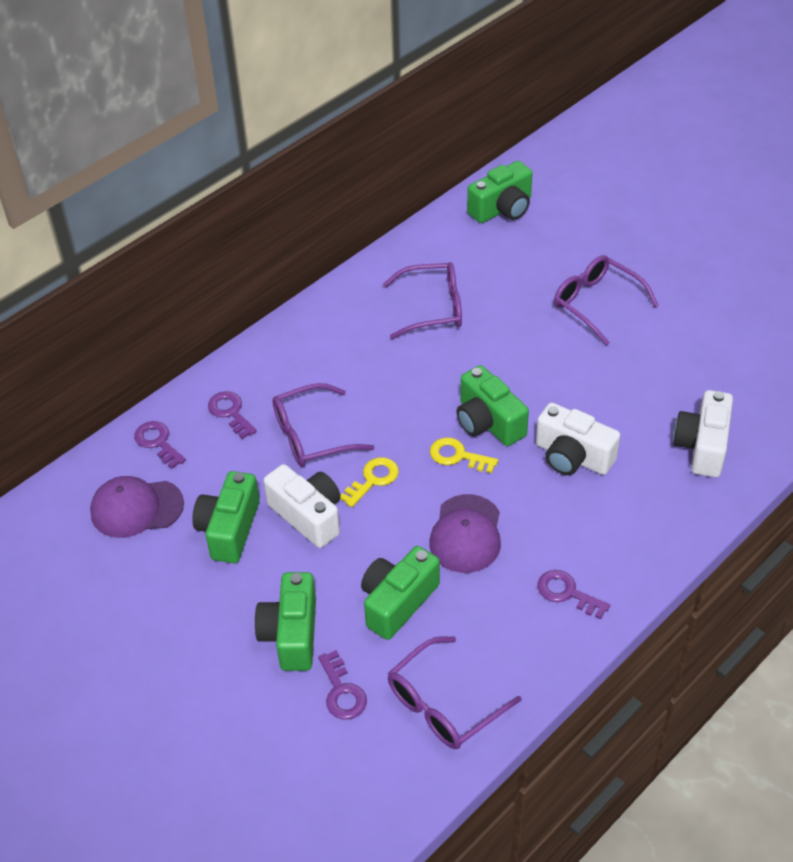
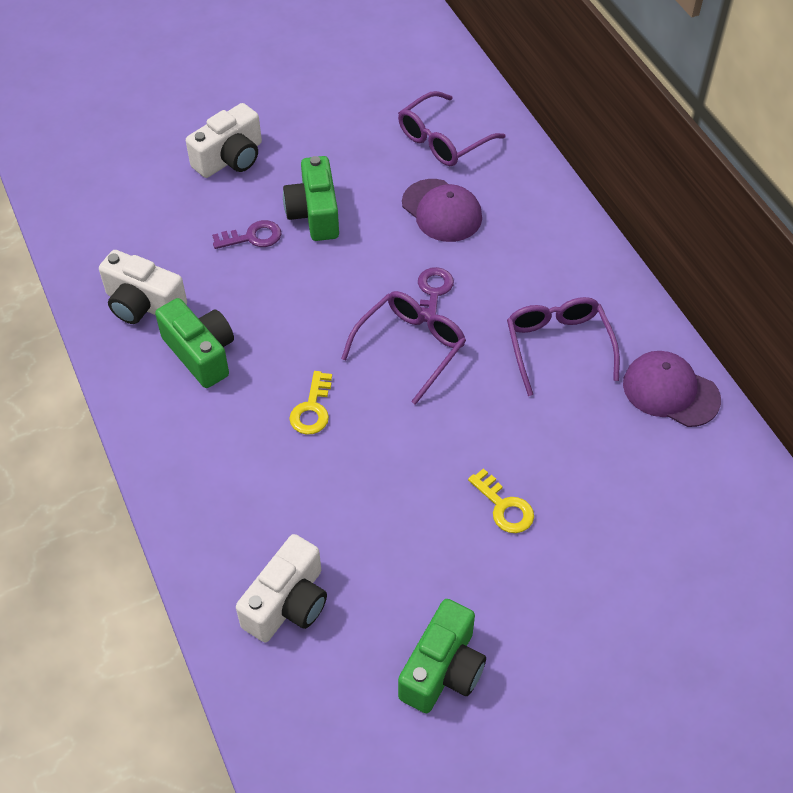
green camera: [192,471,260,563] [255,572,316,671] [361,546,440,640] [456,365,529,446] [467,161,533,223] = 5 -> [155,298,234,388] [283,156,339,241] [398,599,486,713] = 3
purple glasses: [272,383,375,467] [383,262,462,339] [388,636,522,749] [554,255,659,346] = 4 -> [341,291,466,405] [398,91,506,166] [507,297,620,396] = 3
purple key: [134,421,186,469] [208,391,257,439] [318,650,367,720] [537,570,610,619] = 4 -> [212,220,281,249] [418,267,454,322] = 2

